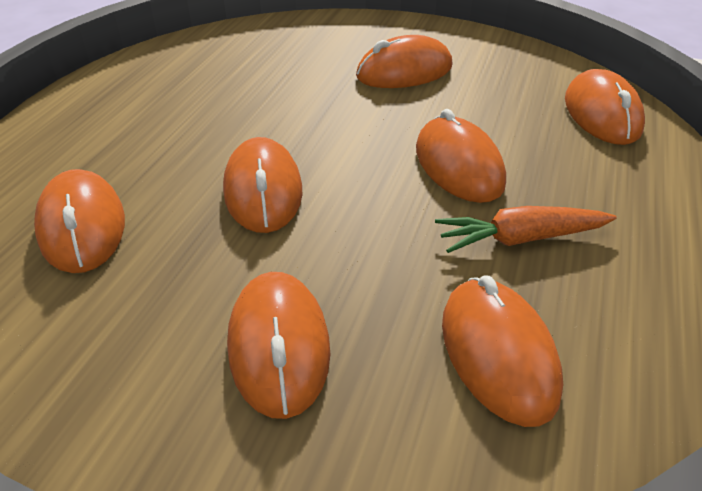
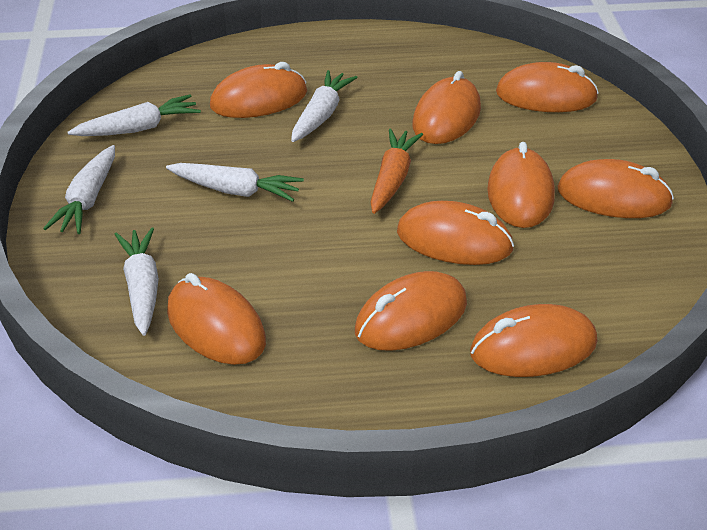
orange mouse: [34,169,125,273] [223,137,302,233] [227,272,330,419] [356,35,453,88] [416,109,506,203] [442,275,563,427] [565,69,645,145] = 7 -> [167,273,266,365] [210,62,307,118] [355,271,467,351] [397,201,514,265] [412,71,481,144] [470,304,597,377] [487,142,555,228] [496,62,599,112] [557,159,674,218] = 9
white carrot: none = 0 -> [43,145,115,234] [68,95,201,136] [115,227,159,336] [166,163,304,202] [291,70,358,142] = 5

